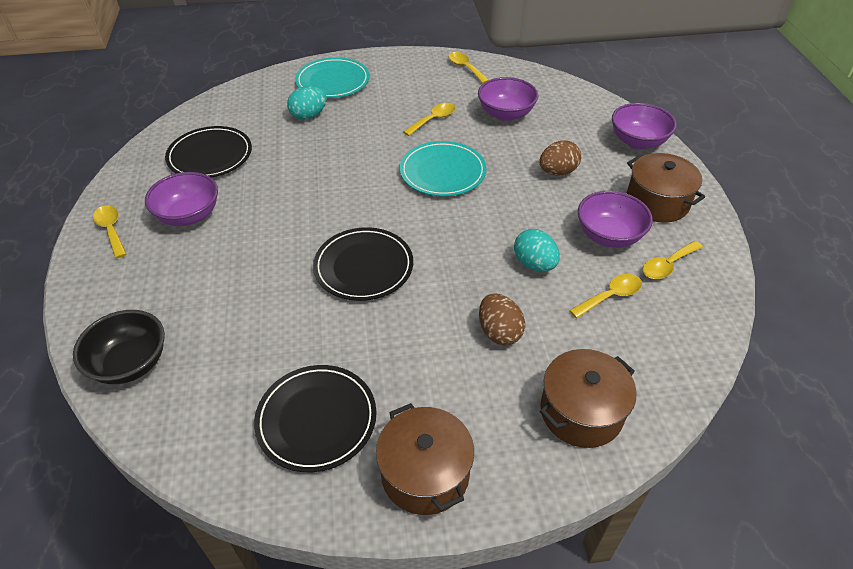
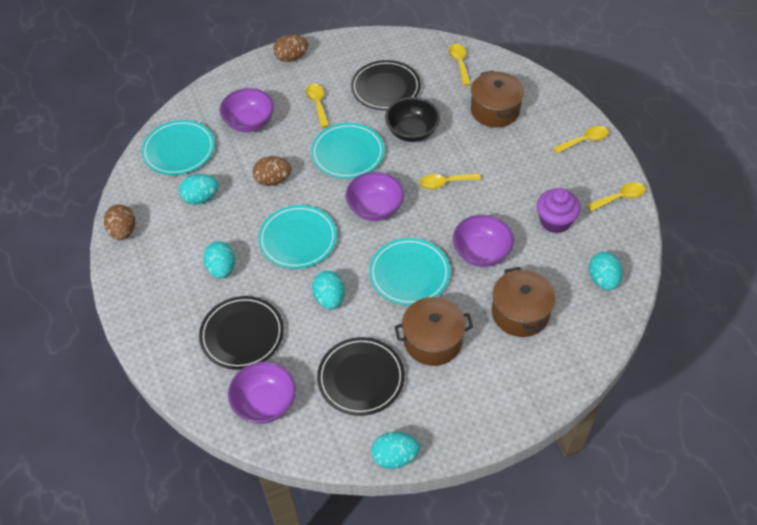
brown egg: [479,293,525,346] [539,140,581,176] = 2 -> [104,204,135,240] [253,156,292,186] [273,34,308,62] = 3
purple cupcake: none = 0 -> [537,188,581,233] = 1
turquoise egg: [287,86,327,120] [514,229,560,271] = 2 -> [179,174,219,205] [203,241,235,279] [312,271,345,309] [372,432,420,469] [589,252,623,290] = 5
turquoise plate: [295,57,370,98] [400,141,487,196] = 2 -> [141,120,215,175] [258,205,337,269] [311,123,384,179] [369,238,450,306] = 4

